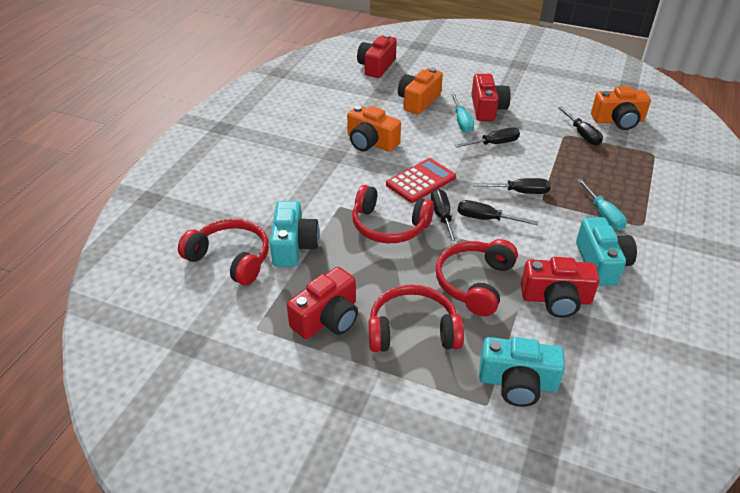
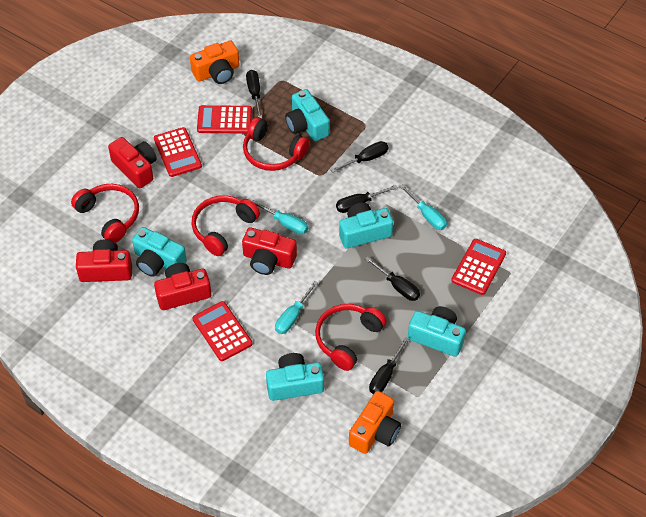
orange camera: [347,105,401,152] [398,67,443,115] [591,86,651,130] = 3 -> [190,40,240,84] [349,391,401,454] = 2
red calculator: [386,158,456,203] = 1 -> [154,127,202,177] [192,301,252,361] [197,105,252,134] [451,239,506,295] = 4
turquoise camera: [270,201,320,267] [479,337,565,407] [576,217,637,286] = 3 -> [132,227,187,277] [266,353,324,401] [285,89,330,141] [339,203,393,248] [408,306,466,357] = 5
turquoise screwdriver: [451,94,474,133] [577,179,627,230] = 2 -> [251,200,308,234] [275,281,318,334] [399,184,447,230] = 3

